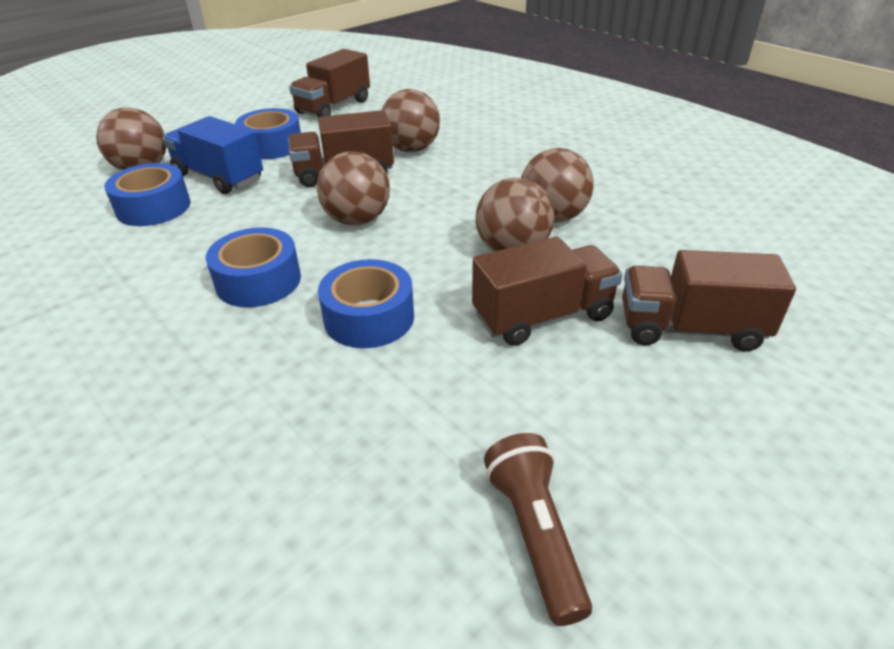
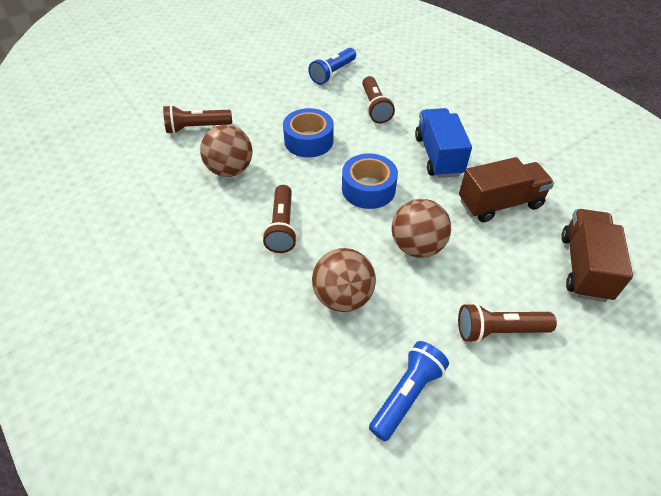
blue flashlight: none = 0 -> [308,48,356,85] [369,341,449,441] = 2
blue tape: [104,163,191,226] [206,227,301,307] [235,108,301,159] [318,259,414,348] = 4 -> [283,108,334,157] [342,153,398,209] = 2
brown ball: [96,107,166,170] [317,151,390,225] [382,89,440,152] [476,178,555,252] [521,148,594,222] = 5 -> [200,125,252,177] [312,248,376,312] [392,199,451,258] = 3
brown flashlight: [484,433,592,626] = 1 -> [163,105,232,134] [262,185,297,253] [362,76,395,123] [458,303,557,343] = 4
brown truck: [288,110,394,187] [289,49,370,118] [472,237,623,346] [622,250,796,352] = 4 -> [459,157,554,222] [561,209,633,302] = 2

